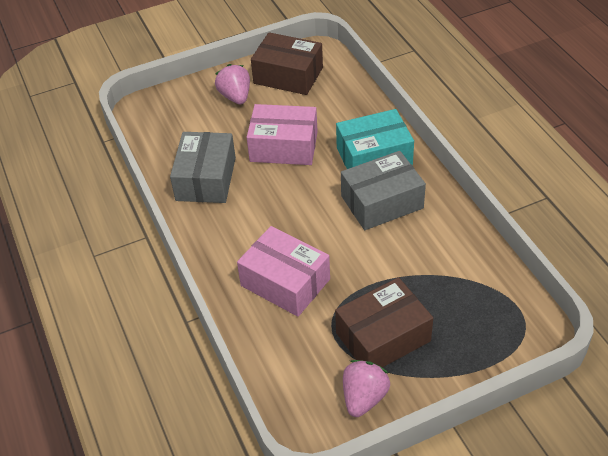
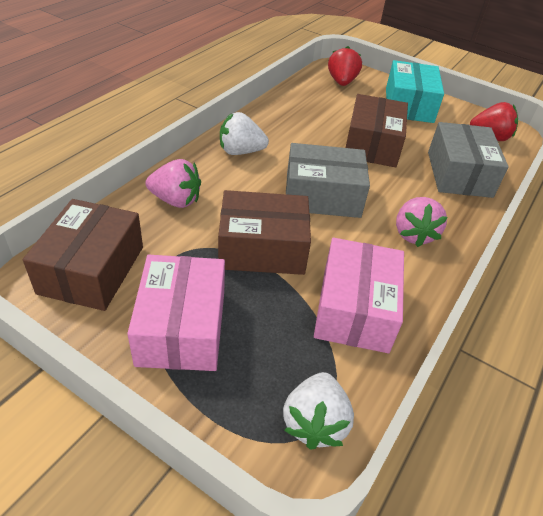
brown box: [251,32,323,95] [335,277,433,368] = 2 -> [23,199,143,311] [218,190,311,275] [346,94,408,167] = 3
red strawberry: none = 0 -> [328,46,362,86] [470,102,518,141] = 2
white strawberry: none = 0 -> [220,112,269,155] [283,372,354,450] = 2

